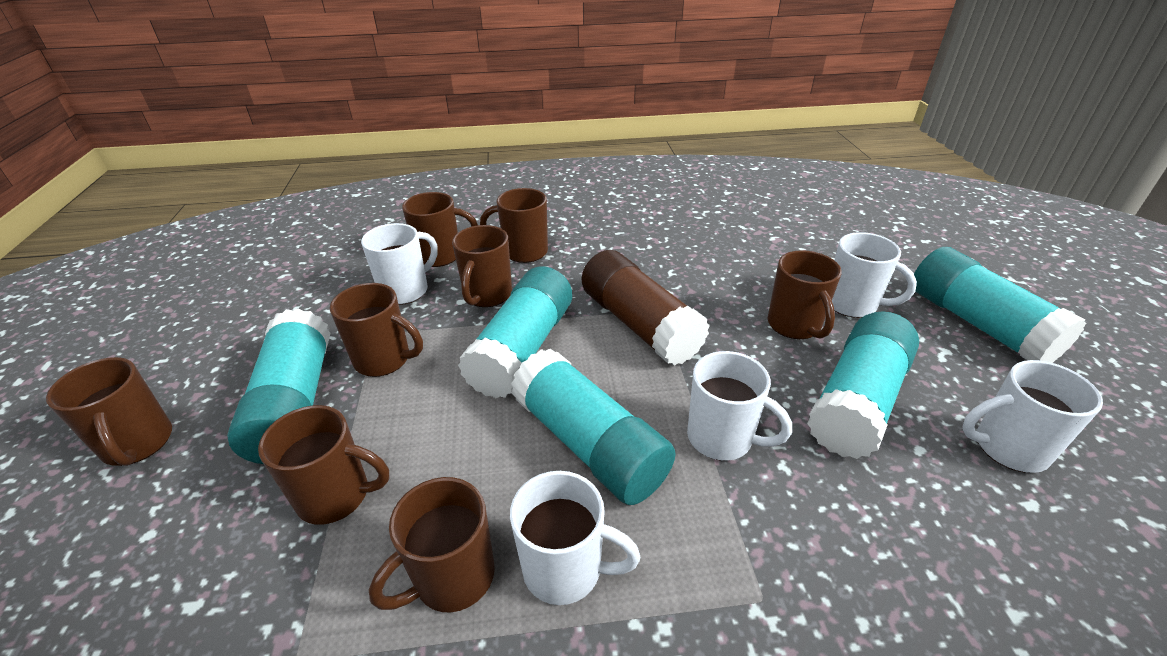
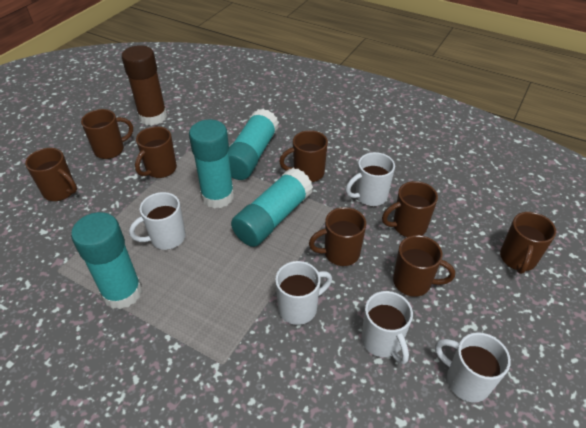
turquoise glue stick: [227,308,330,464] [458,266,572,399] [511,348,676,505] [807,311,919,459] [914,247,1086,363] = 5 -> [71,212,142,309] [189,119,234,209] [228,109,279,180] [231,168,313,247] = 4

